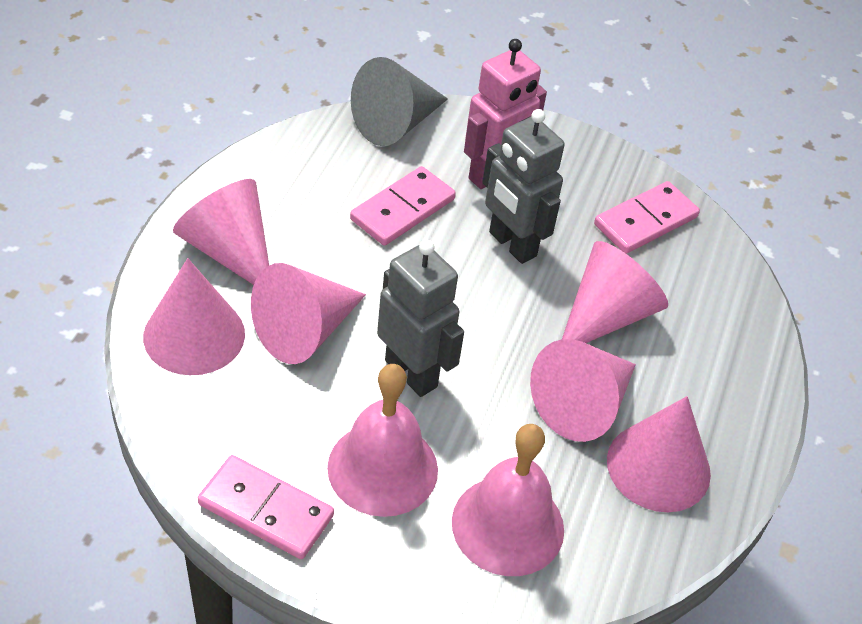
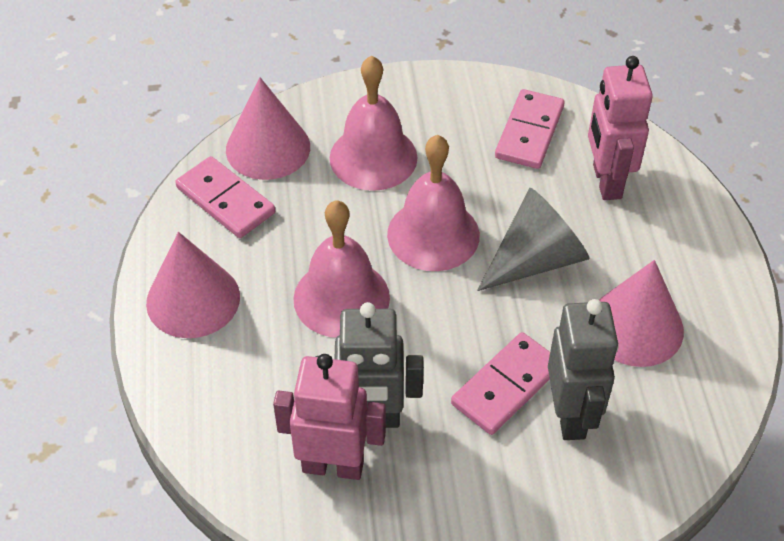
pink bell: [327,364,438,517] [452,424,564,576] = 2 -> [294,200,390,338] [330,56,418,191] [387,135,480,271] = 3
pink cone: [143,258,245,375] [173,179,269,285] [251,263,366,364] [530,339,636,442] [562,241,668,343] [607,396,711,512] = 6 -> [146,232,240,338] [226,77,310,180] [599,260,684,367] = 3
pink robot: [464,39,547,189] = 1 -> [273,354,386,480] [588,56,653,200] = 2

